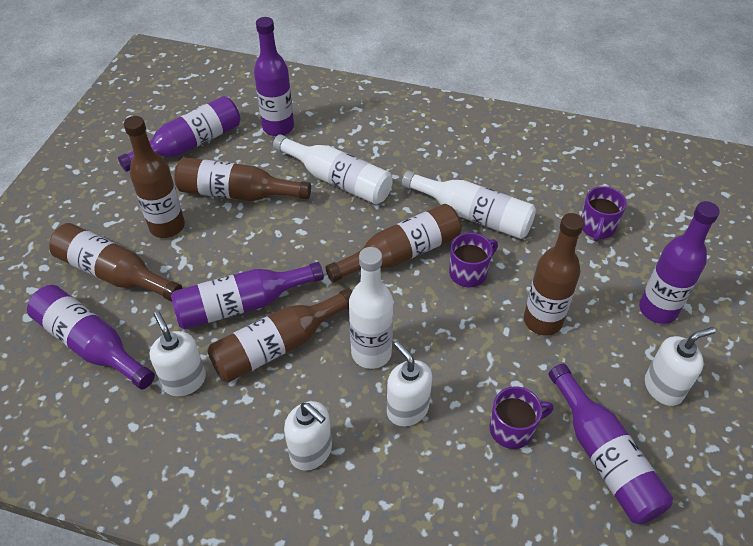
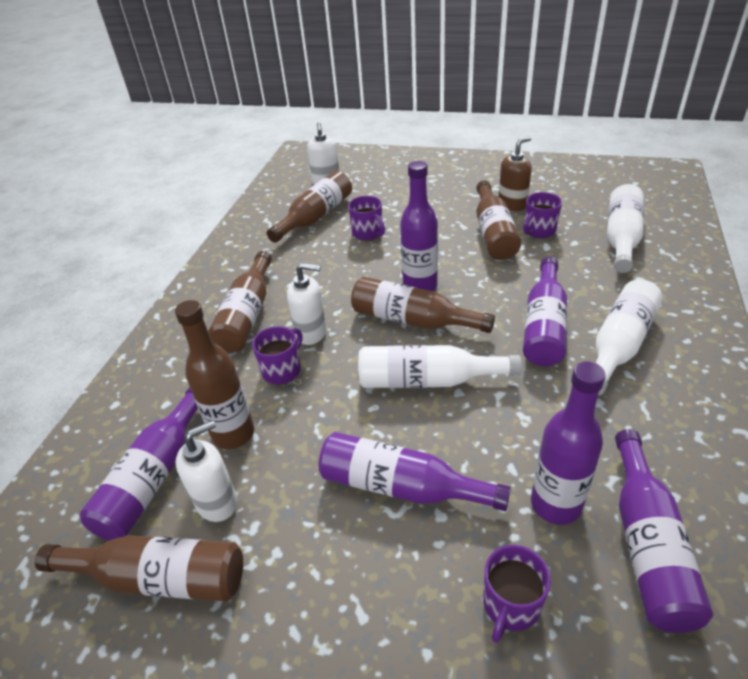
brown soap dispenser: none = 0 -> [498,136,532,211] = 1
purple mug: [449,233,498,287] [489,386,554,449] [581,186,626,242] = 3 -> [252,326,302,384] [348,196,385,240] [483,545,551,643] [523,192,562,238] = 4
white soap dispenser: [150,311,206,396] [284,401,332,471] [387,341,432,426] [645,327,715,406] = 4 -> [176,420,237,522] [287,263,326,345] [307,122,339,184] = 3

